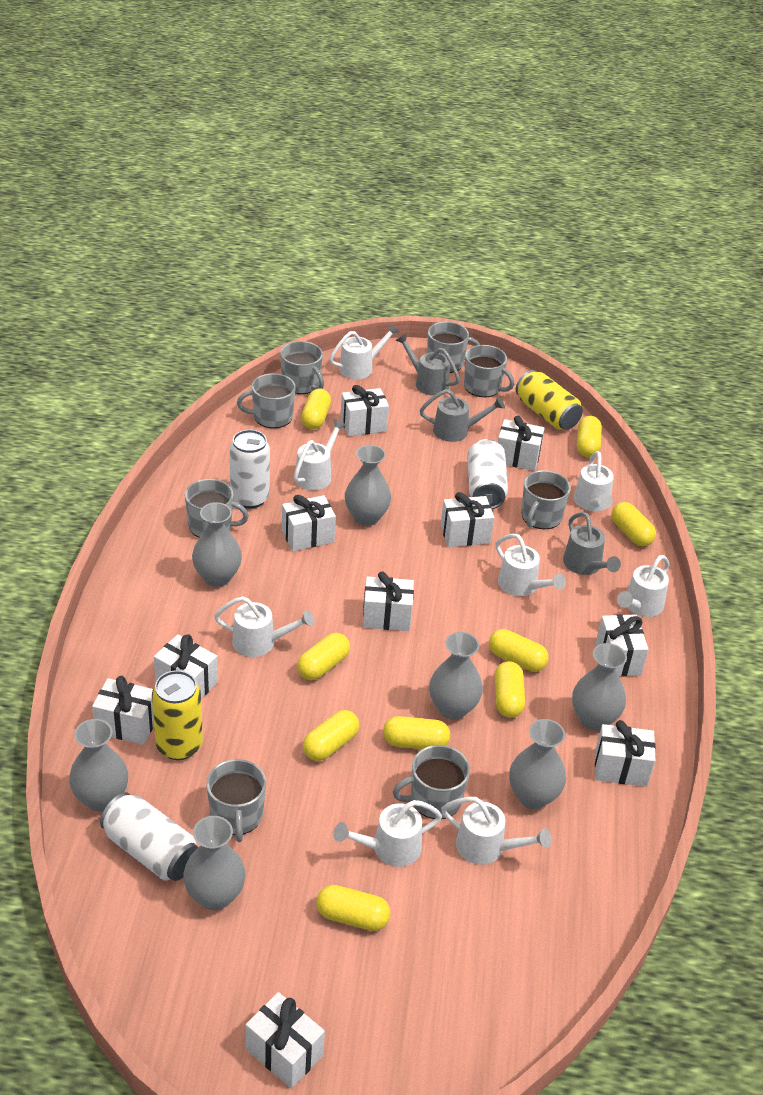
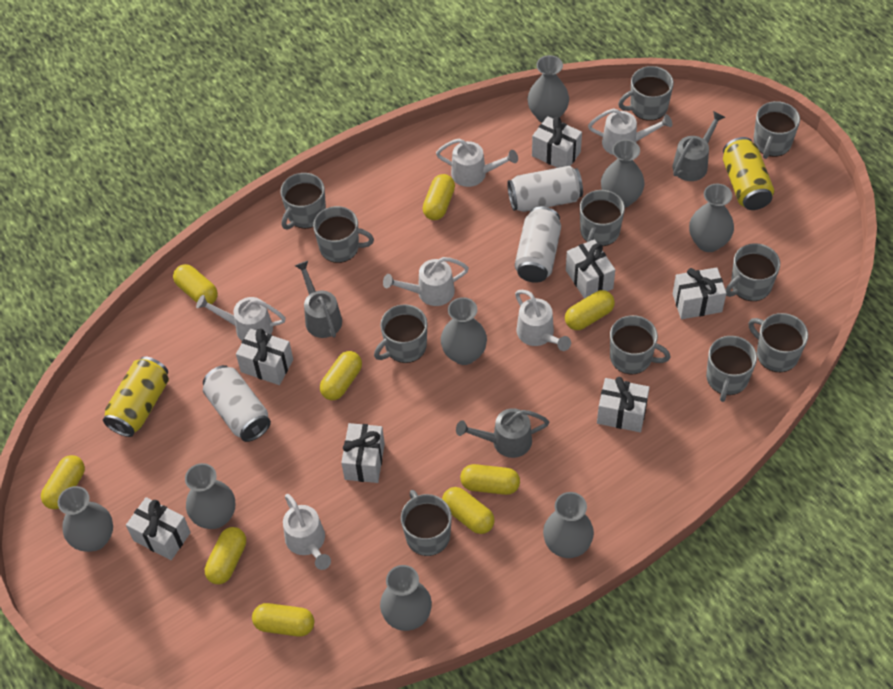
grey mug: [185,479,249,538] [206,759,266,842] [237,373,296,428] [280,341,324,394] [393,745,470,819] [427,322,480,373] [464,345,514,397] [521,470,571,529] = 8 -> [280,173,326,229] [313,206,374,263] [374,304,427,363] [401,490,452,556] [580,190,625,246] [610,315,670,374] [618,66,674,121] [706,336,757,402] [725,243,780,301] [748,313,808,372] [753,101,800,159] = 11
grey vase: [69,719,128,811] [183,816,245,910] [192,502,242,587] [345,445,391,526] [429,632,483,720] [509,719,566,809] [572,643,627,731] = 7 -> [58,486,113,552] [185,463,235,529] [380,565,432,631] [441,297,487,365] [528,55,569,123] [543,492,594,558] [601,140,645,208] [689,184,734,252] = 8
white gift: [92,676,154,745] [154,634,218,699] [246,992,325,1089] [282,495,336,551] [340,385,389,436] [363,571,414,631] [441,492,494,547] [498,416,545,471] [595,720,656,787] [596,614,649,677] = 10 -> [126,497,191,560] [236,328,293,385] [341,423,385,483] [532,116,582,168] [566,239,615,299] [597,377,650,432] [673,267,726,319] = 7
white watering can: [214,596,314,657] [294,419,346,490] [329,323,399,379] [333,800,442,867] [441,797,551,865] [496,534,566,596] [574,451,614,512] [617,555,669,617] = 8 -> [196,295,286,341] [283,494,331,570] [383,257,469,306] [436,139,518,187] [515,290,571,351] [588,108,672,155] = 6

